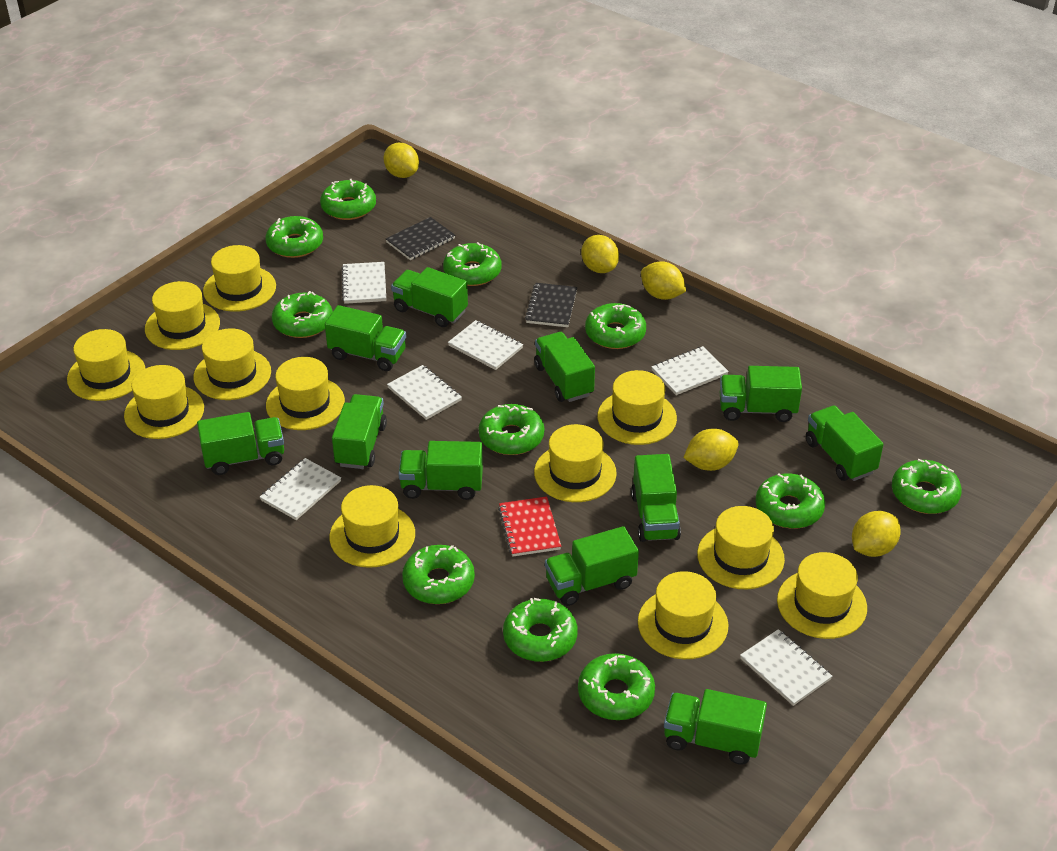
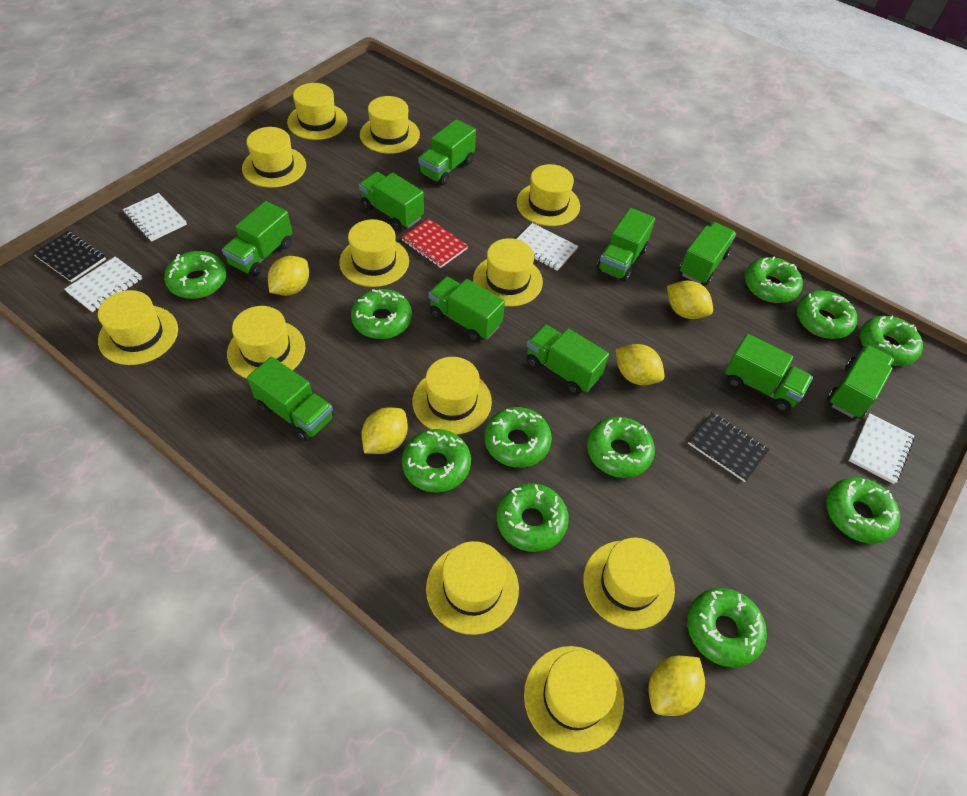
green truck: [197,412,284,475] [325,305,406,371] [332,394,387,469] [391,267,468,327] [398,441,483,500] [534,332,595,402] [545,526,639,606] [631,454,681,542] [664,689,767,765] [720,366,802,422] [806,405,884,481] = 11 -> [222,201,292,277] [247,357,334,442] [359,172,424,230] [418,119,476,185] [428,277,505,342] [526,324,609,395] [596,208,655,282] [679,222,736,285] [725,334,813,412] [827,345,894,419] = 10
white notebook: [260,458,341,520] [341,262,386,304] [387,365,462,420] [448,320,523,370] [651,346,729,395] [740,629,832,706] = 6 -> [64,257,142,312] [123,193,187,242] [517,223,578,271] [848,413,915,484] = 4

